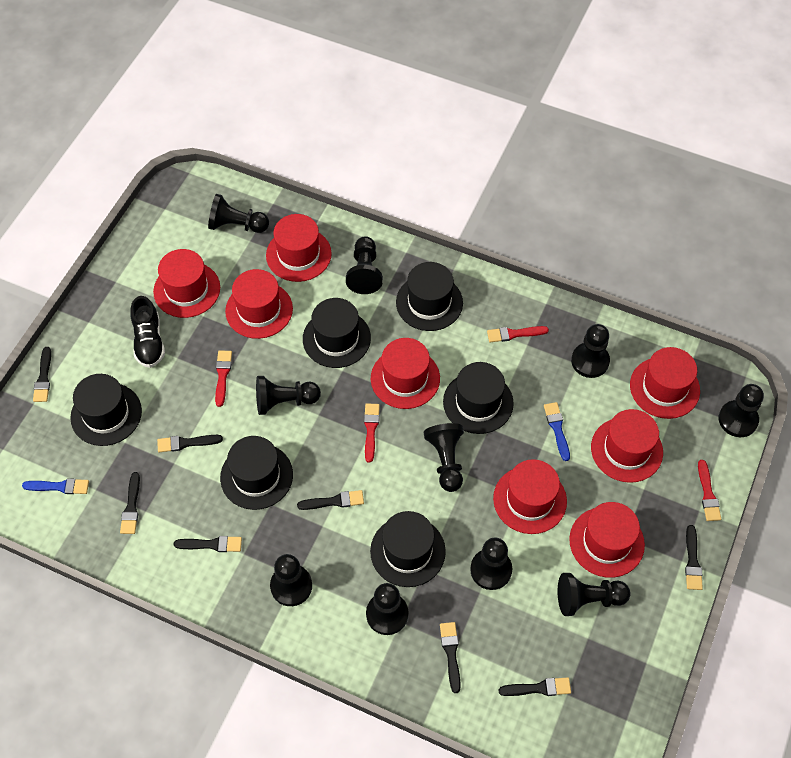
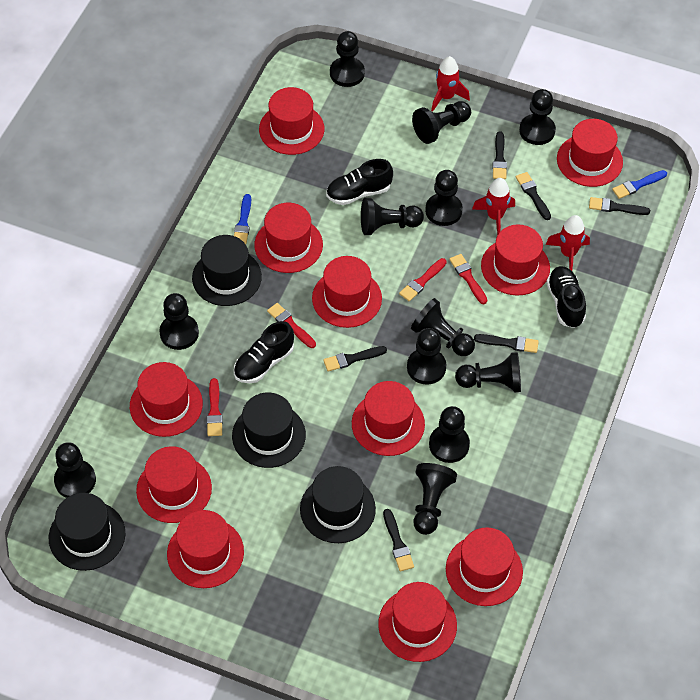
black brush: [33,347,51,402] [120,472,140,534] [157,435,223,452] [173,536,242,552] [297,490,364,510] [440,622,461,693] [498,677,571,696] [685,525,703,590] = 8 -> [323,346,387,372] [383,509,414,571] [474,334,539,353] [493,131,507,179] [516,172,551,220] [589,197,650,215] = 6
black hat: [70,374,142,446] [220,436,293,510] [303,298,371,368] [370,511,446,587] [396,262,463,331] [443,362,514,434] = 6 -> [49,493,125,571] [192,235,262,306] [232,393,306,468] [300,466,376,543] = 4
black pawn: [208,194,269,233] [256,376,321,415] [270,554,312,606] [346,236,383,294] [366,583,408,635] [424,423,464,492] [470,537,512,590] [558,573,630,616] [571,324,610,378] [719,384,764,437] = 10 -> [54,442,96,498] [159,293,199,350] [330,31,365,87] [361,198,424,235] [407,328,446,385] [411,298,475,356] [412,101,471,144] [414,463,457,535] [425,170,463,226] [429,406,470,463] [455,352,521,392] [519,89,556,145] = 12
black shoe: [131,296,165,368] = 1 -> [234,321,294,383] [326,159,393,205] [546,266,586,328] = 3
red hat: [153,249,220,318] [225,269,293,339] [266,214,332,282] [371,338,440,409] [493,459,567,534] [569,502,645,578] [591,409,663,483] [630,347,700,419] = 8 -> [130,362,203,437] [136,446,212,523] [167,510,244,588] [254,203,323,273] [259,87,324,155] [312,256,382,328] [352,381,425,456] [378,582,457,662] [446,527,523,606] [481,225,550,296] [557,119,623,187] = 11
red rocket: none = 0 -> [431,56,470,112] [472,178,515,235] [546,215,590,271] = 3

